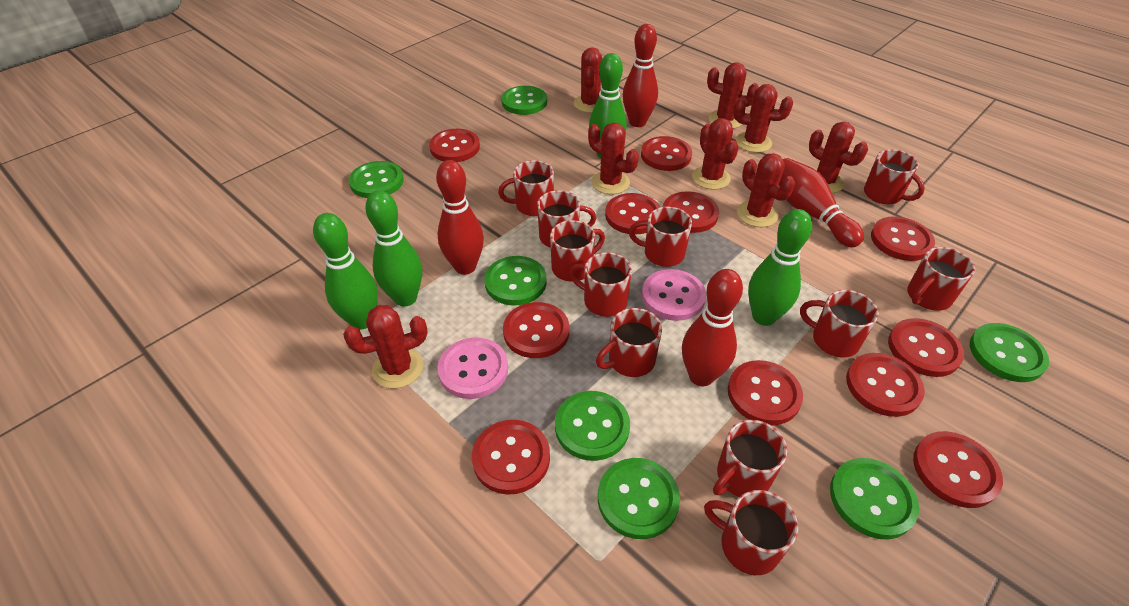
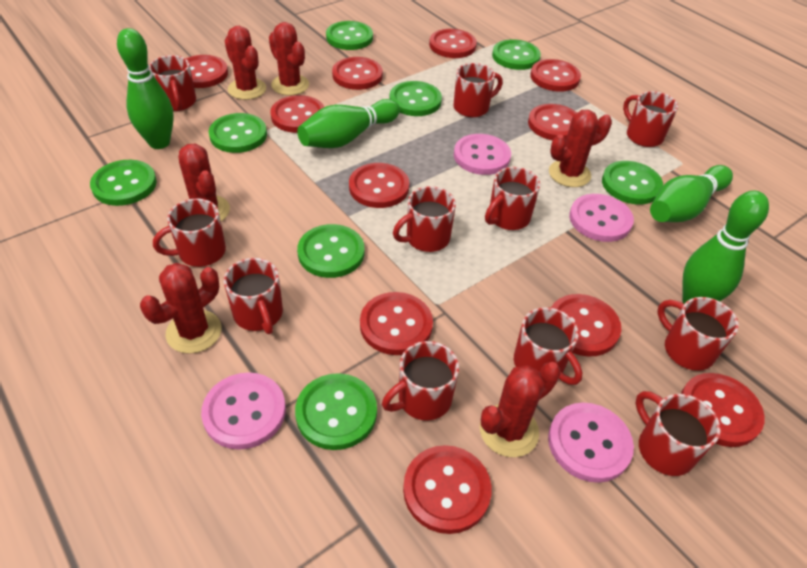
green button: [349,161,404,198] [484,256,547,306] [501,86,547,115] [555,391,630,461] [598,458,680,539] [830,458,919,540] [970,323,1049,382] = 7 -> [90,160,157,206] [209,113,267,153] [295,373,377,450] [297,224,364,278] [326,21,373,50] [389,81,442,116] [492,39,541,70] [602,161,663,205] = 8
pink button: [437,337,508,399] [642,269,706,321] = 2 -> [201,372,286,450] [454,134,511,175] [548,403,634,483] [569,194,634,242] = 4
red bowling pin: [436,160,484,275] [623,24,658,127] [682,269,743,386] [779,158,864,247] = 4 -> none = 0
red cactus: [343,305,428,388] [574,47,602,113] [588,123,639,194] [692,118,739,190] [707,62,759,129] [733,84,793,153] [737,153,795,227] [809,122,868,193] = 8 -> [140,263,222,354] [178,143,230,221] [225,26,266,100] [269,22,309,95] [480,362,561,457] [549,110,612,187] = 6

